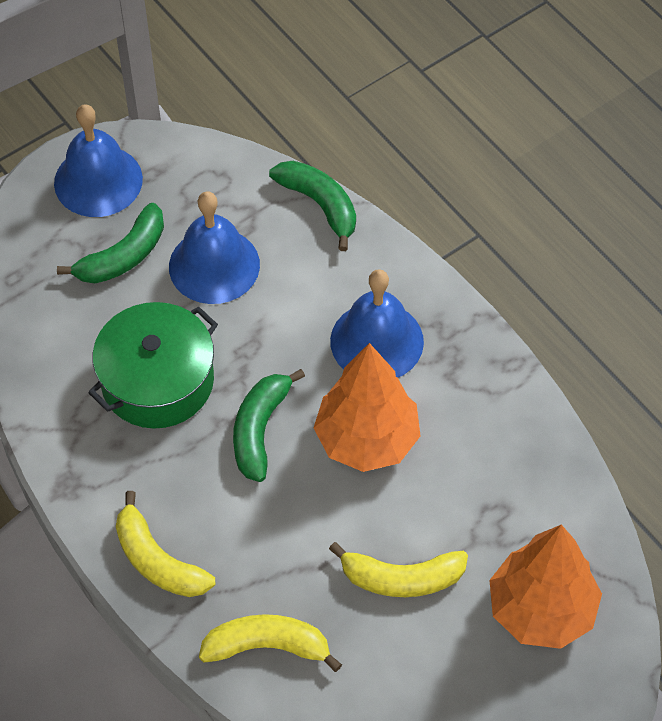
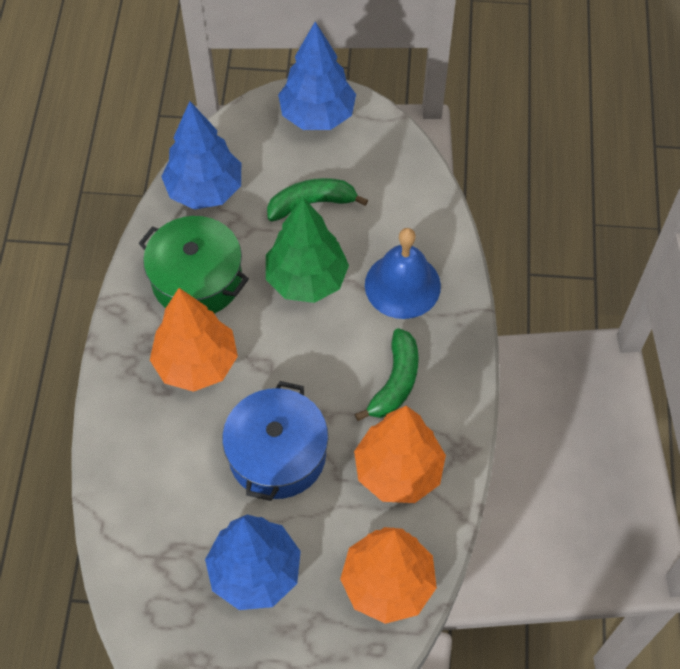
blue bell: [54,104,143,217] [169,191,260,304] [330,269,424,377] = 3 -> [365,228,441,319] = 1
blue pot: none = 0 -> [222,381,328,501] = 1
blue tree: none = 0 -> [161,101,241,210] [205,515,301,610] [278,22,356,130] = 3
green banana: [57,203,164,283] [233,369,305,482] [269,161,356,251] = 3 -> [267,178,368,221] [355,328,419,421] = 2
green tree: none = 0 -> [266,197,349,303] = 1
orange tree: [314,343,420,472] [489,524,602,649] = 2 -> [150,288,238,392] [340,527,437,624] [354,406,446,503] = 3
yellow banana: [116,491,215,597] [199,614,342,672] [329,542,468,597] = 3 -> none = 0

